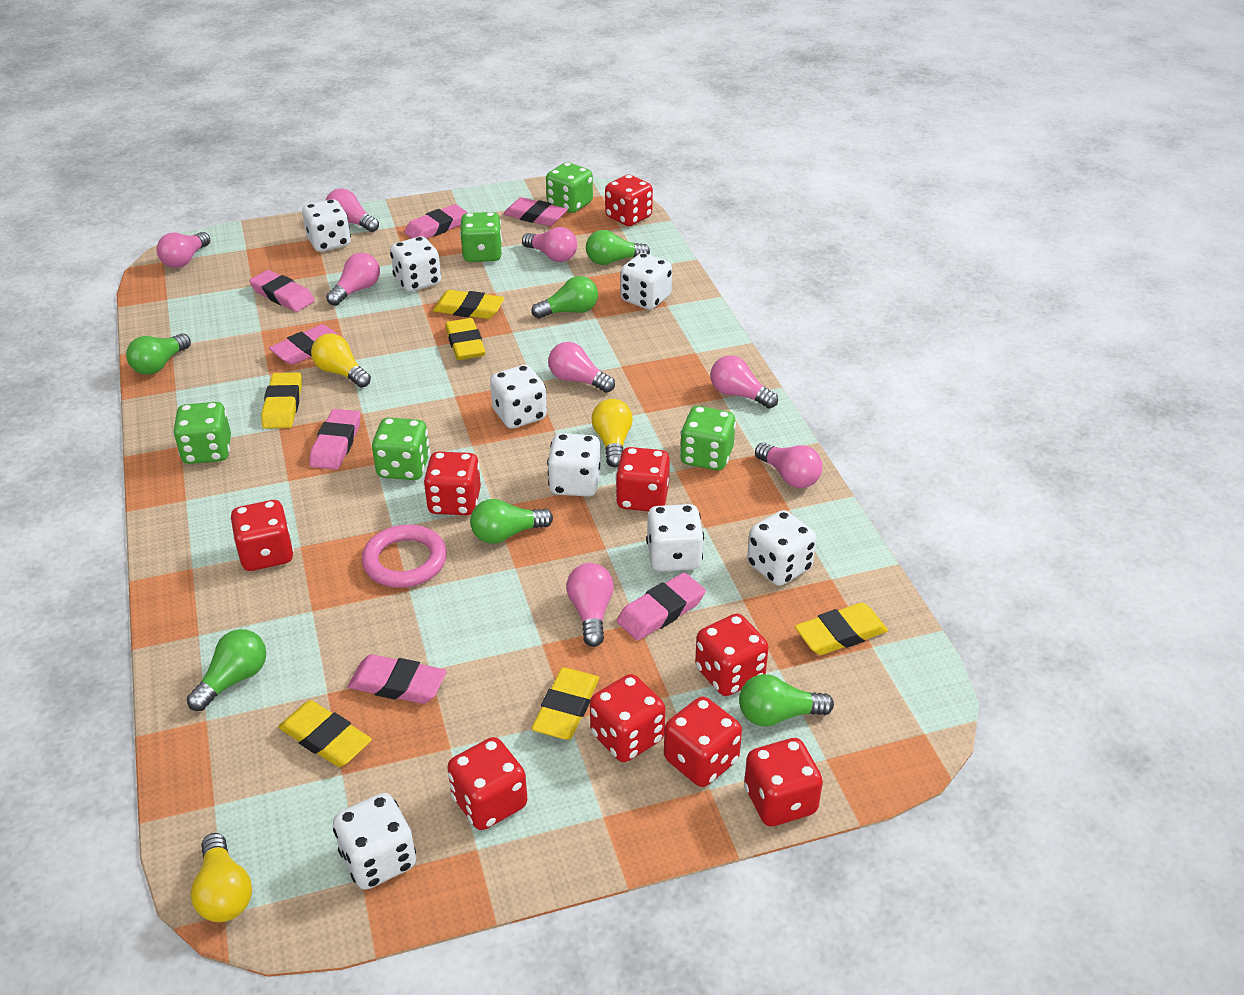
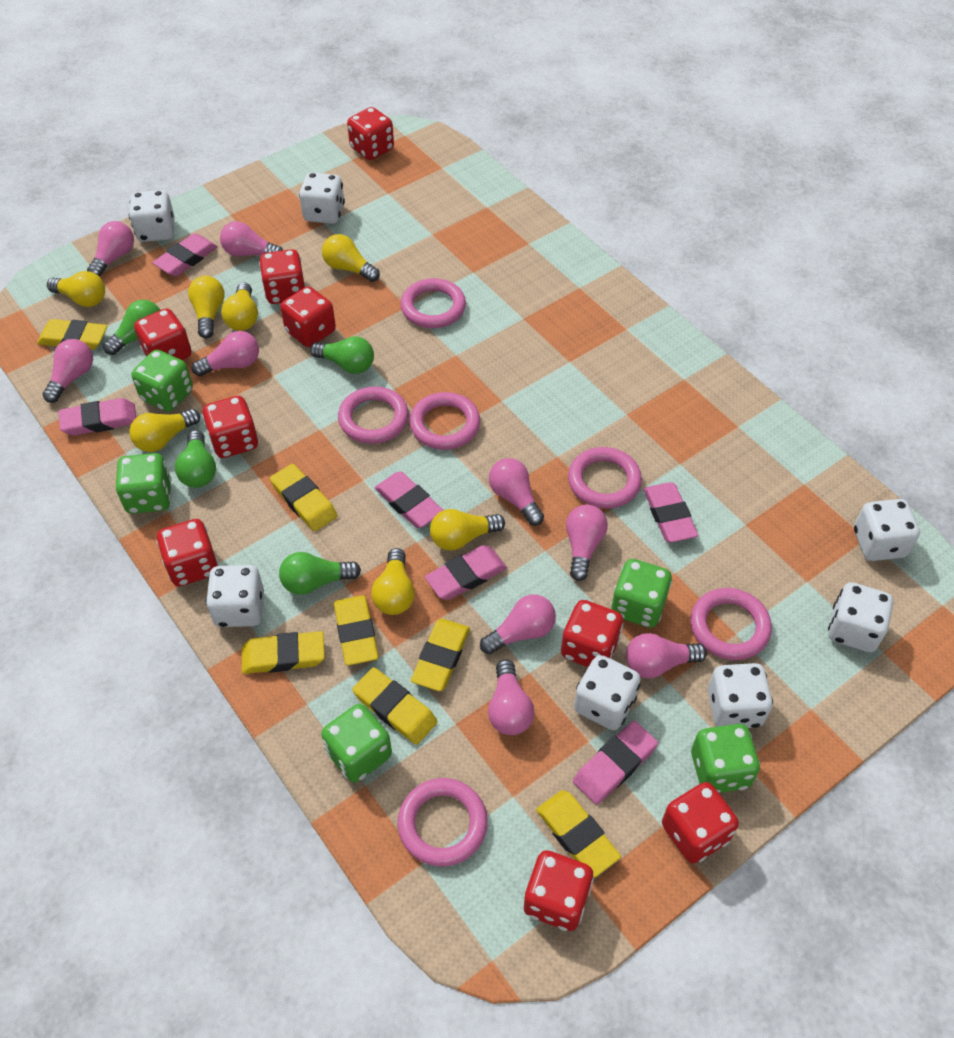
green light bulb: [126,333,191,375] [187,629,266,711] [470,499,553,544] [531,276,598,319] [586,230,650,265] [739,674,834,727] = 6 -> [103,300,160,355] [175,430,216,488] [279,552,361,595] [310,336,374,374] = 4
pink eraser: [249,270,315,312] [269,324,340,365] [309,409,361,470] [348,654,447,704] [404,204,468,239] [504,197,568,226] [617,572,706,641] = 7 -> [59,398,136,436] [152,233,218,276] [375,471,443,528] [425,545,507,600] [573,721,658,805] [643,482,698,542] = 6
pink light bulb: [157,232,210,268] [325,188,379,232] [326,253,380,306] [522,227,577,262] [548,342,615,393] [566,563,614,647] [710,355,778,408] [755,442,823,488] = 8 -> [42,339,93,403] [87,221,134,277] [192,331,259,376] [220,221,283,256] [480,594,556,655] [488,660,534,735] [489,458,544,526] [566,505,608,581] [626,633,707,678] = 9
pink ring: [362,524,447,588] = 1 -> [338,387,409,444] [398,778,488,866] [401,278,466,328] [409,392,480,450] [568,447,642,509] [691,588,772,660] = 6
white dice: [302,199,351,252] [333,793,416,890] [390,236,441,292] [490,365,547,429] [547,433,601,497] [621,253,672,310] [646,504,704,572] [747,510,816,586] = 8 -> [129,190,175,242] [206,565,264,627] [299,172,345,224] [574,655,641,730] [708,663,773,728] [828,582,893,652] [854,499,920,561] = 7
yellow eraser: [261,372,302,429] [278,700,372,767] [433,290,505,319] [445,318,485,360] [531,667,599,740] [795,603,888,655] = 6 -> [37,319,107,350] [242,631,325,674] [270,464,338,531] [334,595,379,666] [352,667,438,745] [411,618,470,691] [536,790,621,878] = 7
yellow light bulb: [191,833,252,922] [311,334,371,388] [592,399,633,468] = 3 -> [47,271,105,307] [129,409,200,452] [188,276,225,338] [221,282,258,331] [322,234,380,282] [371,548,415,615] [430,509,505,551] = 7

